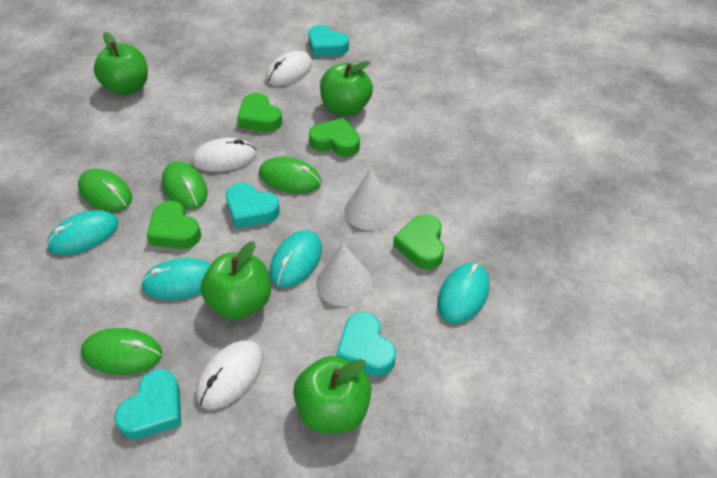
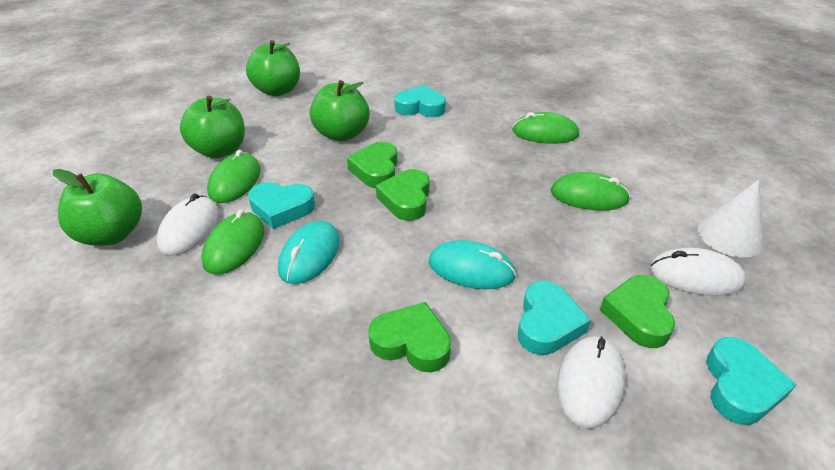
turquoise mouse: [47,210,119,255] [141,258,211,300] [270,230,322,288] [437,263,490,324] = 4 -> [278,221,340,284] [429,240,516,289] = 2
white cone: [316,243,372,306] [344,169,395,230] = 2 -> [698,179,764,258] = 1

